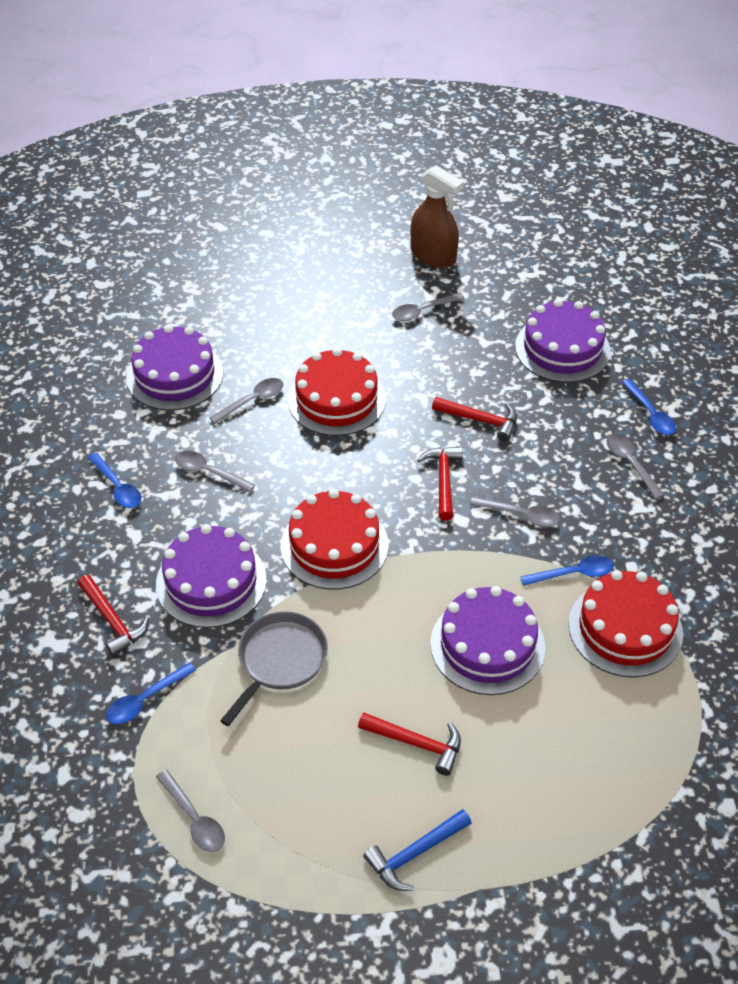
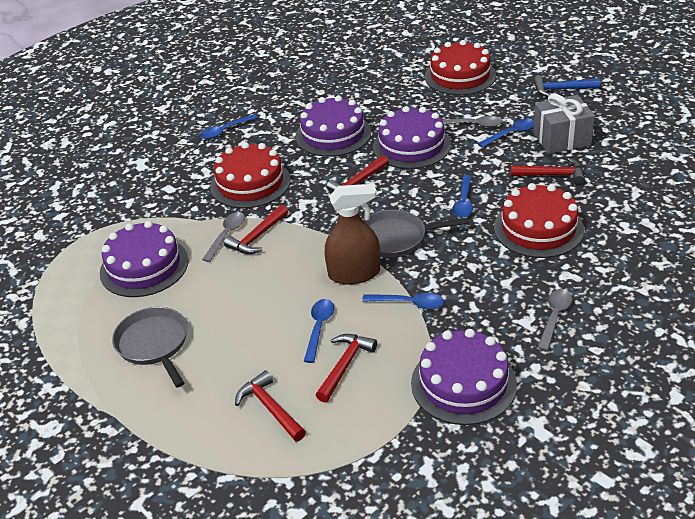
blue spoon: [88,453,142,508] [106,662,196,724] [520,555,614,586] [622,379,676,435] = 4 -> [200,114,258,139] [304,299,334,363] [362,293,444,309] [452,175,473,218] [477,119,534,148] = 5
grey gift: none = 0 -> [533,93,595,154] = 1
grey pan: [220,611,328,726] = 1 -> [112,307,187,388] [363,210,469,258] = 2
grey spoon: [156,769,225,852] [175,451,255,492] [209,378,283,424] [392,293,465,321] [470,497,560,527] [607,434,664,499] = 6 -> [202,212,245,262] [442,116,502,127] [538,289,573,351] = 3
red hammer: [78,575,149,656] [358,712,461,776] [417,446,463,521] [432,397,517,442] = 4 -> [224,205,288,254] [235,370,306,442] [316,334,377,403] [326,155,388,192] [511,158,585,185] = 5

